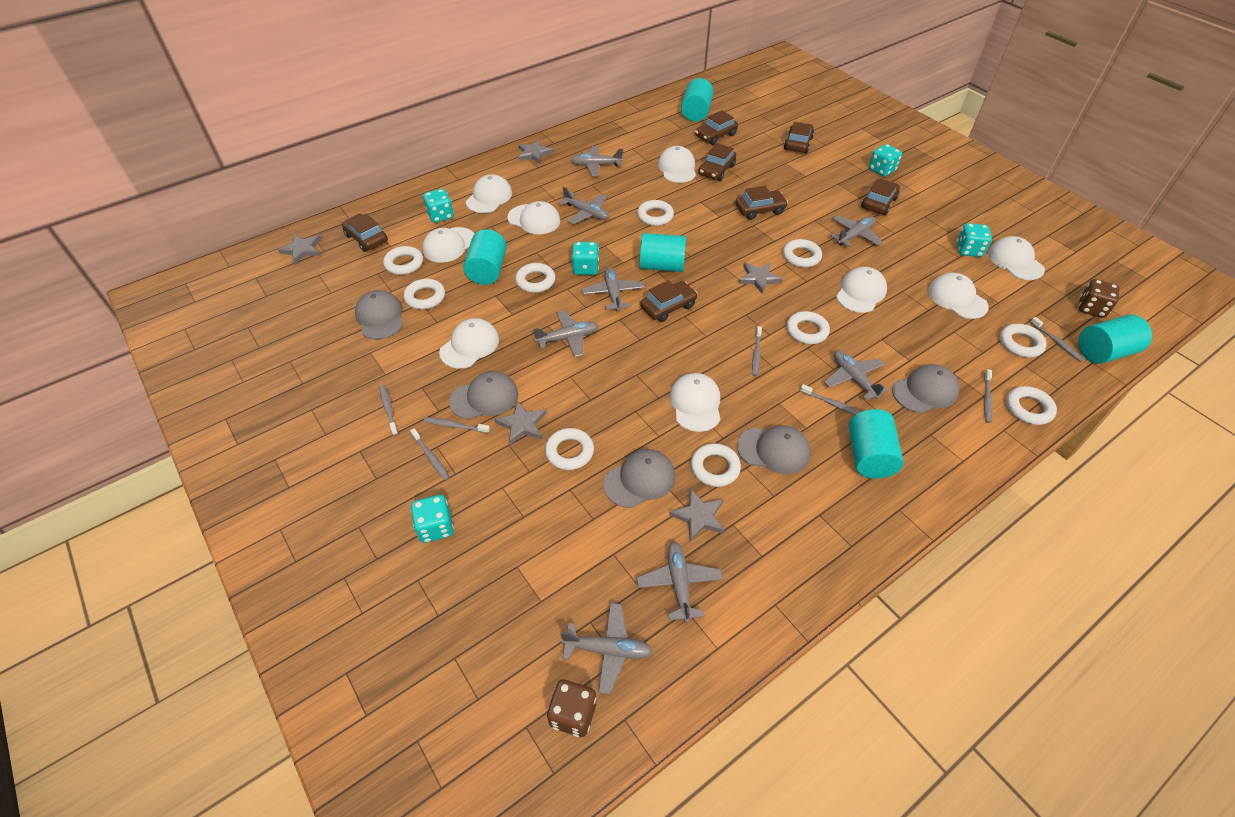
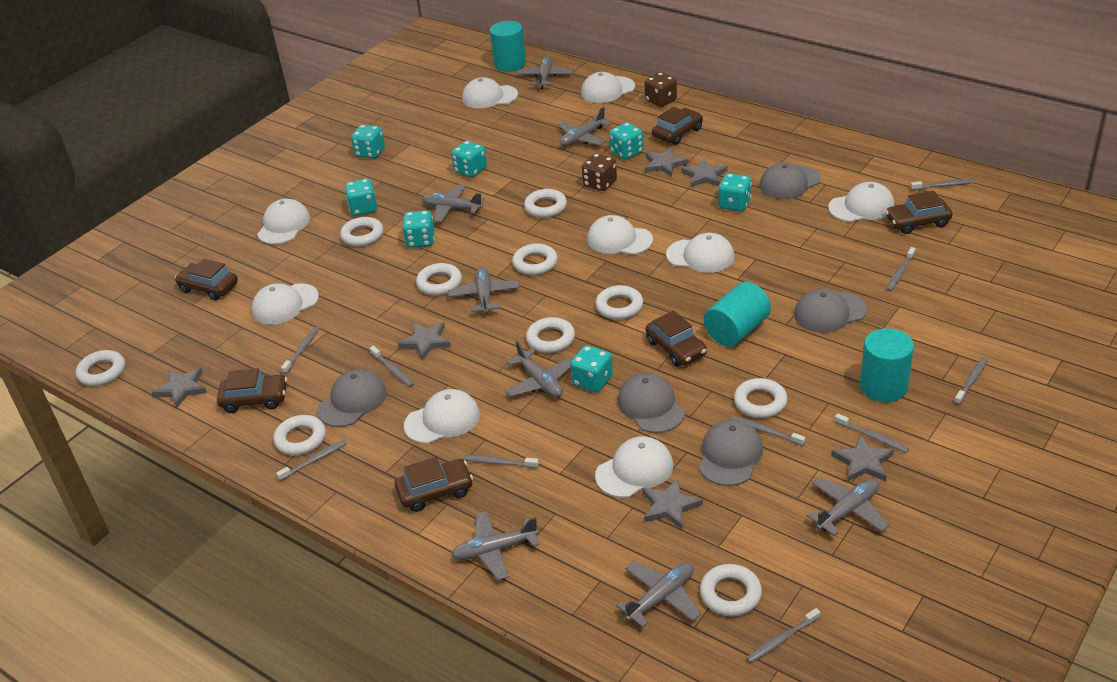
brown car: [342,214,388,252] [640,280,697,322] [695,110,738,145] [698,143,736,181] [735,186,788,220] [784,122,814,153] [861,179,900,215] = 7 -> [175,259,238,300] [217,368,287,413] [395,457,473,512] [645,310,707,366] [652,107,703,145] [885,191,952,234] = 6
grey star: [278,234,321,265] [495,400,546,445] [518,140,553,164] [669,488,725,541] [738,262,783,294] = 5 -> [152,368,207,409] [398,322,451,360] [642,478,703,529] [645,147,689,177] [681,159,728,187] [831,435,894,482] = 6
grey toothbrush: [380,385,398,436] [410,428,450,480] [424,417,490,434] [752,326,762,376] [800,384,860,415] [984,369,993,423] [1030,317,1084,362] = 7 -> [276,440,347,481] [281,327,319,374] [370,346,414,387] [462,455,539,468] [731,416,805,446] [746,608,820,663] [835,413,909,453] [886,247,916,291] [911,179,974,190] [954,357,988,405] = 10
turquoise cylinder: [463,229,507,285] [639,233,686,272] [681,78,713,122] [848,409,904,479] [1078,314,1152,364] = 5 -> [490,21,526,72] [704,282,771,347] [860,328,914,402] = 3
turquoise dice: [411,495,454,543] [423,189,454,223] [571,242,599,275] [869,144,902,177] [957,223,992,257] = 5 -> [345,179,377,216] [351,125,385,159] [402,210,435,248] [451,141,487,177] [570,345,613,392] [609,122,644,160] [718,173,752,212] = 7

